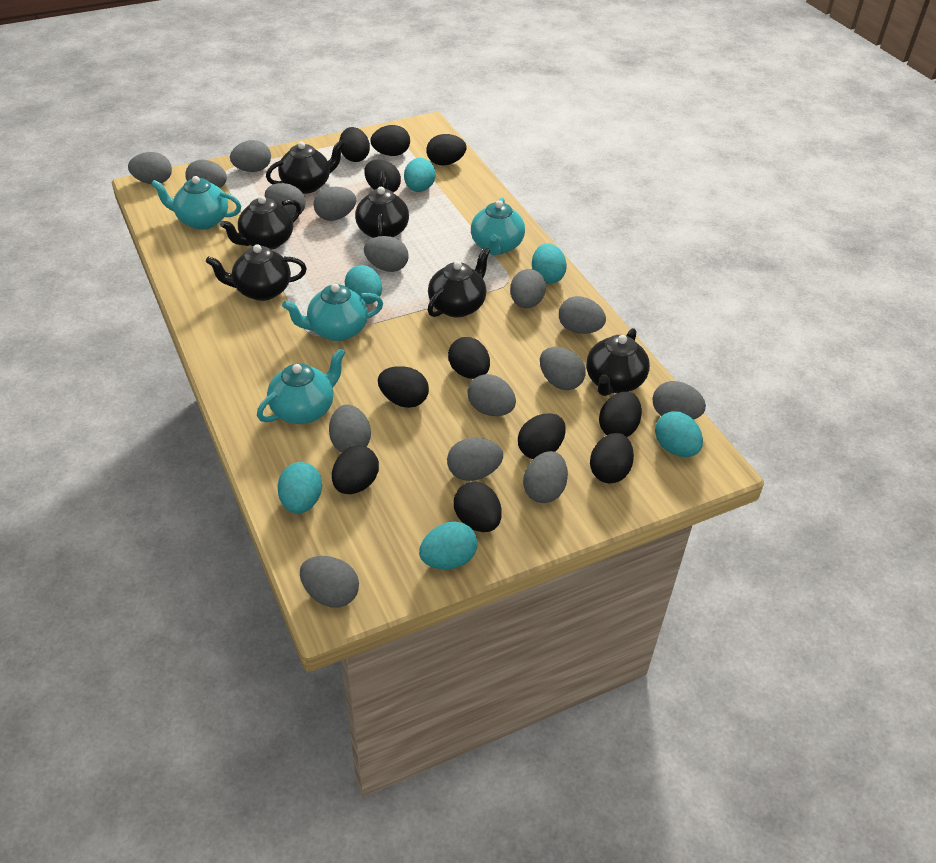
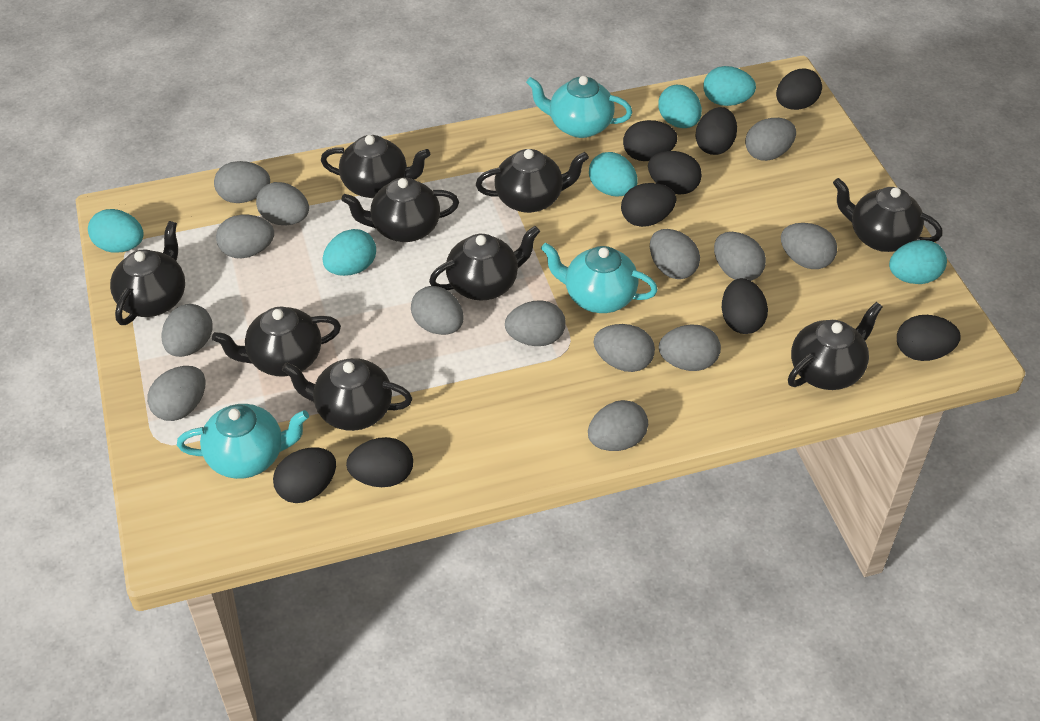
black egg: [332,446,379,494] [339,127,370,162] [364,160,401,192] [371,125,410,156] [378,366,429,408] [426,134,466,166] [448,337,490,379] [454,482,502,532] [518,413,566,459] [590,433,634,483] [599,392,642,437] = 11 -> [273,447,336,503] [346,437,413,487] [621,183,677,227] [623,120,677,161] [648,151,702,194] [695,107,737,155] [722,278,768,334] [776,68,822,110] [897,315,961,361] = 9
black teapot: [206,244,307,301] [220,196,301,250] [266,140,345,194] [355,171,409,238] [428,247,490,318] [586,328,650,396] = 6 -> [110,221,185,325] [212,307,341,376] [282,358,412,431] [321,135,430,198] [341,178,459,242] [429,226,540,301] [476,149,589,213] [788,302,883,390] [833,178,943,252] = 9
grey egg: [128,152,172,184] [185,160,227,188] [230,140,271,172] [265,183,306,217] [300,556,359,607] [313,187,356,221] [329,404,371,453] [364,236,409,272] [447,438,503,481] [467,374,516,416] [510,269,546,308] [523,451,568,503] [540,347,586,390] [559,296,606,334] [652,381,706,419] = 15 -> [147,366,205,421] [161,304,213,357] [214,161,270,203] [216,215,274,258] [256,182,309,225] [411,286,463,335] [505,300,566,346] [588,400,648,451] [594,324,655,372] [650,229,700,279] [659,325,721,371] [714,232,766,281] [745,118,796,161] [781,223,837,269] = 14
turquoise teapot: [151,176,241,230] [257,348,346,424] [282,284,383,341] [471,197,525,256] = 4 -> [177,404,309,479] [526,76,632,138] [541,243,658,313] = 3

